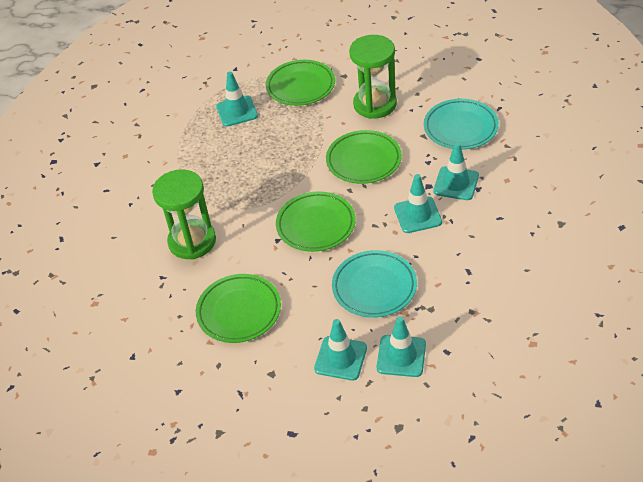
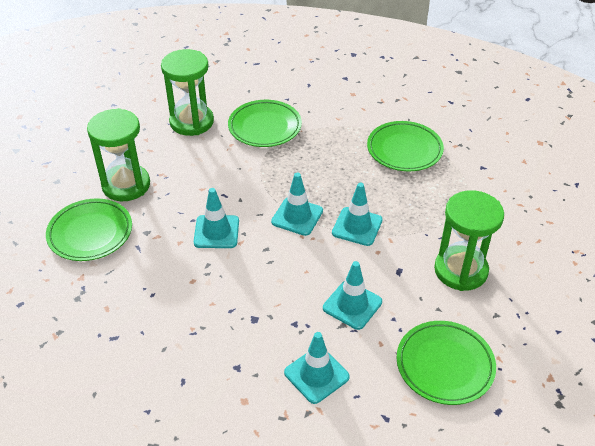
green hourglass: [152,169,216,260] [349,35,397,119] = 2 -> [87,108,150,201] [161,49,214,136] [434,190,504,291] = 3
turquoise plate: [332,250,417,318] [424,99,499,150] = 2 -> none = 0

